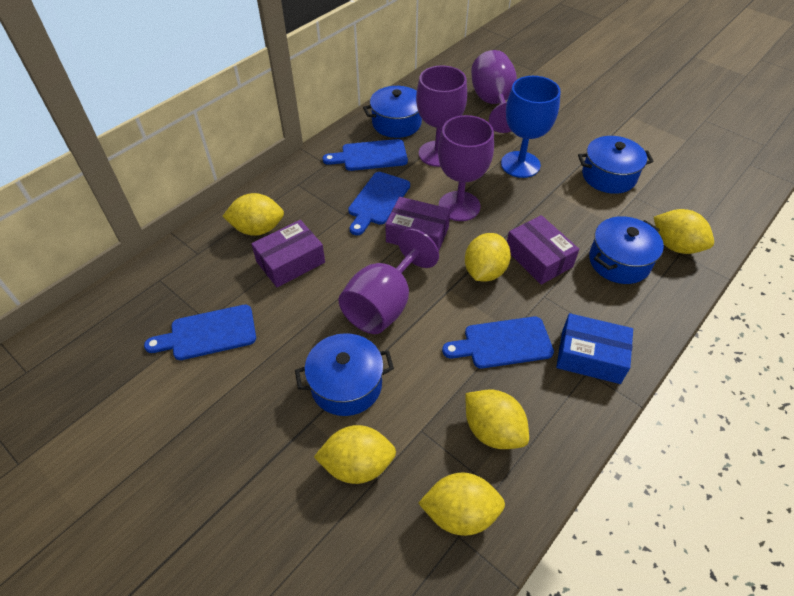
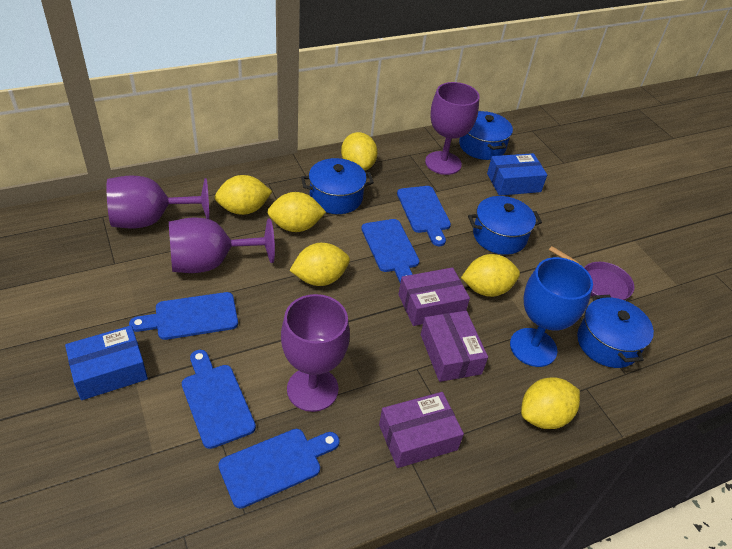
blue box: [556,313,633,384] = 1 -> [65,325,148,400] [487,153,547,196] = 2
blue cutting board: [144,305,256,360] [323,139,408,171] [348,172,410,235] [442,316,554,368] = 4 -> [129,292,238,340] [182,350,256,449] [218,429,340,509] [361,219,419,283] [397,186,451,246] = 5
purple pan: none = 0 -> [549,246,634,300] = 1

